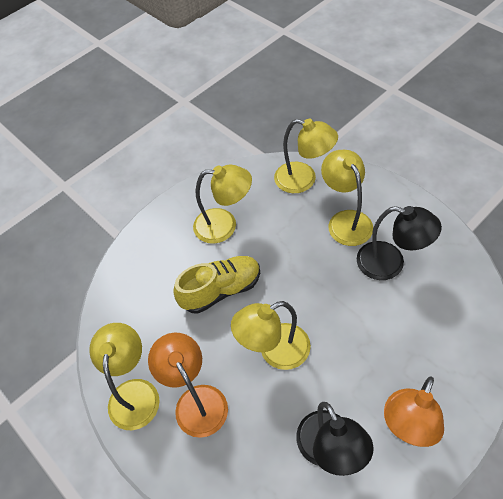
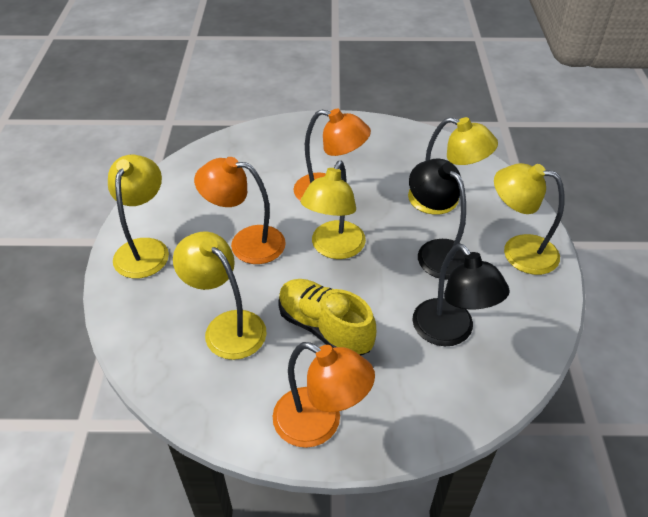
orange lamp: [148,333,228,438] [384,376,444,447] = 2 -> [194,157,286,264] [273,342,375,448] [294,109,371,202] = 3

